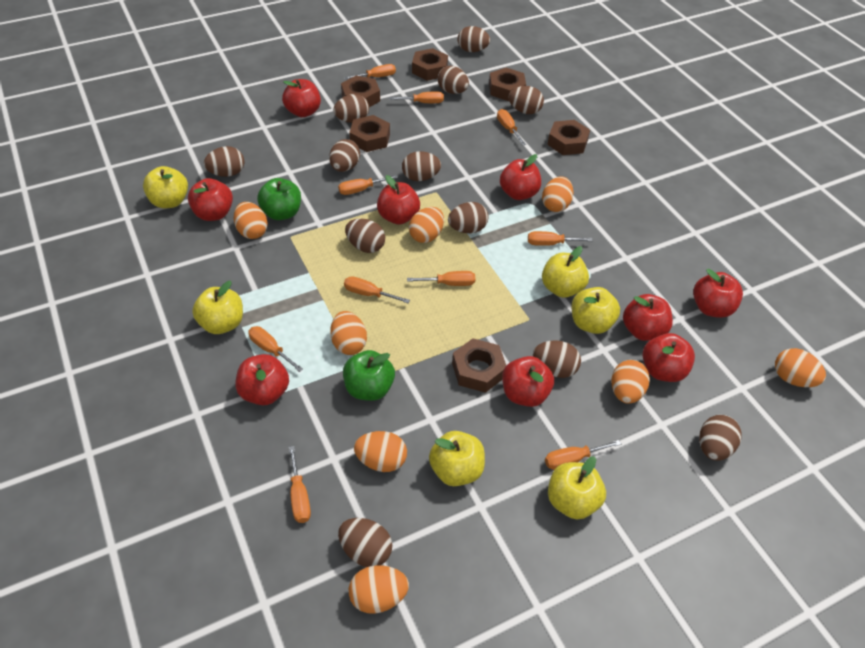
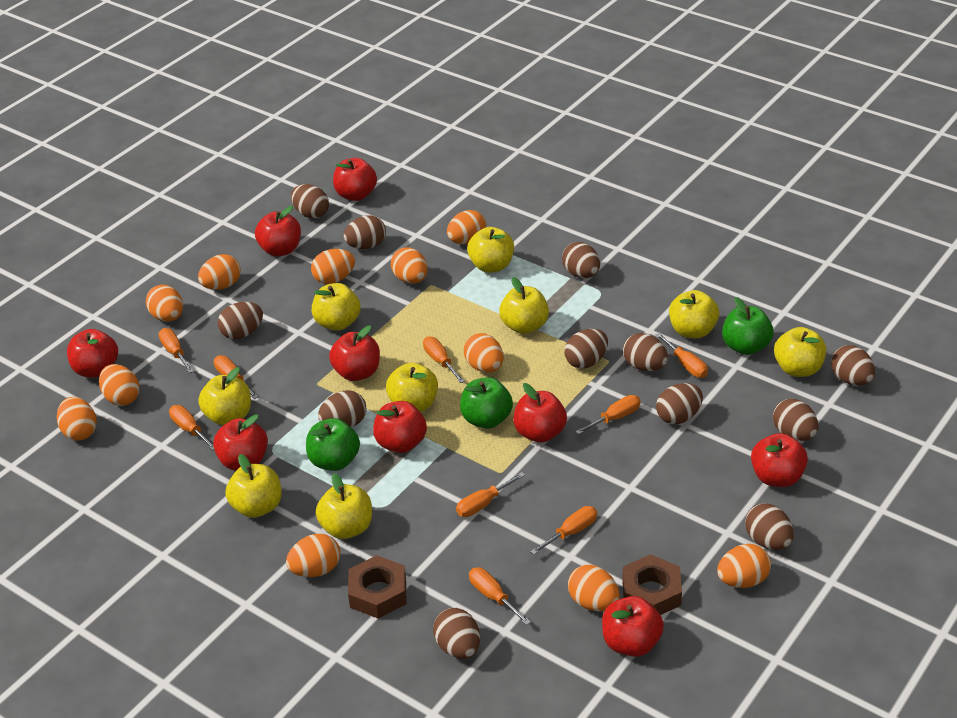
brown nut: [341,76,380,107] [349,115,390,152] [412,48,448,81] [452,338,506,393] [489,68,526,101] [547,120,590,155] = 6 -> [348,555,407,619] [622,554,682,615] = 2
green apple: [257,178,301,220] [343,350,395,401] = 2 -> [306,418,360,471] [460,377,513,429] [722,297,774,355] = 3
orange egg: [234,202,268,239] [330,311,367,355] [349,565,409,614] [354,431,407,472] [409,207,444,243] [542,176,573,212] [611,360,650,404] [775,348,826,387] = 8 -> [57,397,97,441] [99,364,139,406] [146,285,183,322] [198,254,241,290] [286,534,340,577] [311,249,355,284] [391,247,428,284] [447,210,486,244] [464,333,503,372] [568,565,620,611] [717,544,771,588] = 11
orange screwdriver: [248,326,303,372] [289,446,311,523] [338,175,398,195] [344,64,396,80] [344,276,410,303] [389,92,444,103] [407,271,475,286] [497,109,526,145] [528,231,593,246] [545,440,621,470] = 10 -> [158,328,194,373] [169,405,214,450] [214,355,259,399] [423,336,465,383] [456,472,525,517] [469,568,531,625] [530,506,597,555] [575,395,641,435] [655,333,708,378] = 9
yellow apple: [143,166,188,208] [192,281,243,334] [429,431,485,486] [542,246,589,298] [548,456,606,520] [572,287,620,334] = 6 -> [198,367,251,425] [226,454,282,518] [312,283,361,331] [316,473,372,539] [386,363,438,412] [467,227,514,273] [499,277,549,334] [669,290,719,339] [774,327,826,377] = 9

